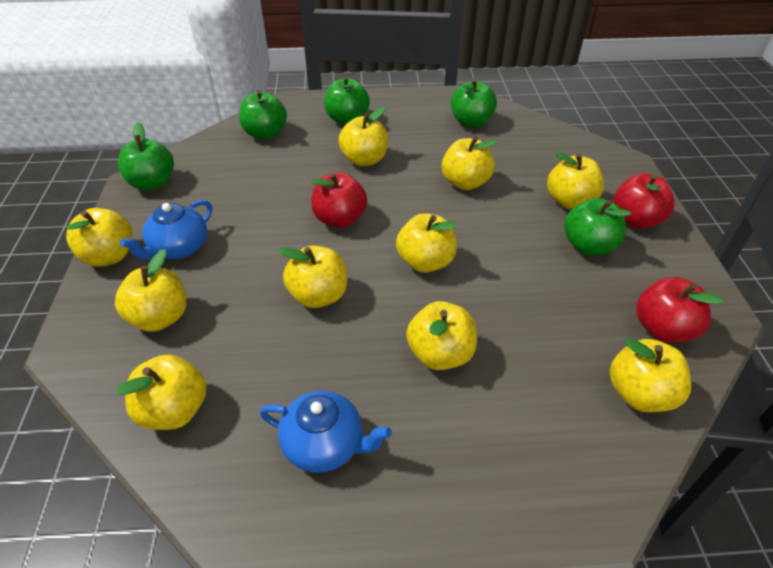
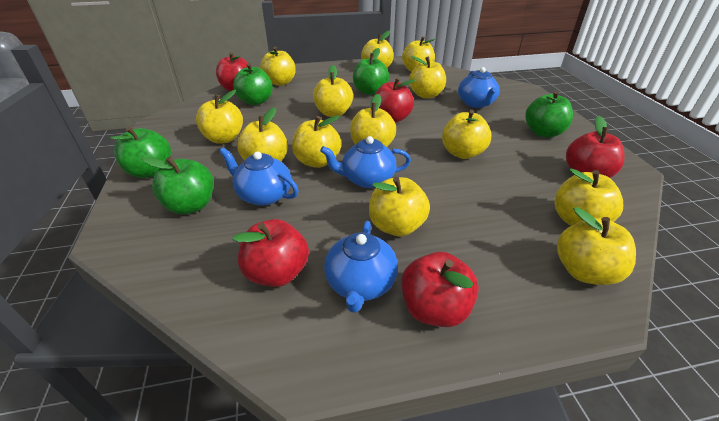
blue teapot: [120,200,212,260] [260,391,392,473] = 2 -> [219,147,299,206] [320,136,411,188] [324,221,398,313] [458,67,500,108] = 4
red apple: [311,172,368,228] [613,173,675,229] [636,277,724,342] = 3 -> [216,52,248,91] [232,219,309,287] [375,78,416,123] [401,252,479,327] [566,116,624,178] = 5
yellow apple: [66,208,132,267] [115,249,186,332] [116,354,206,430] [279,246,347,308] [339,107,388,166] [396,213,457,273] [406,301,477,370] [442,136,498,190] [547,152,604,209] [610,338,691,412] = 10 -> [196,90,243,144] [237,107,288,161] [260,47,296,86] [292,115,341,168] [313,65,353,117] [350,94,396,147] [361,30,394,68] [369,177,430,236] [402,36,436,72] [409,56,446,98] [442,110,492,159] [554,169,623,226] [557,207,636,285] = 13

